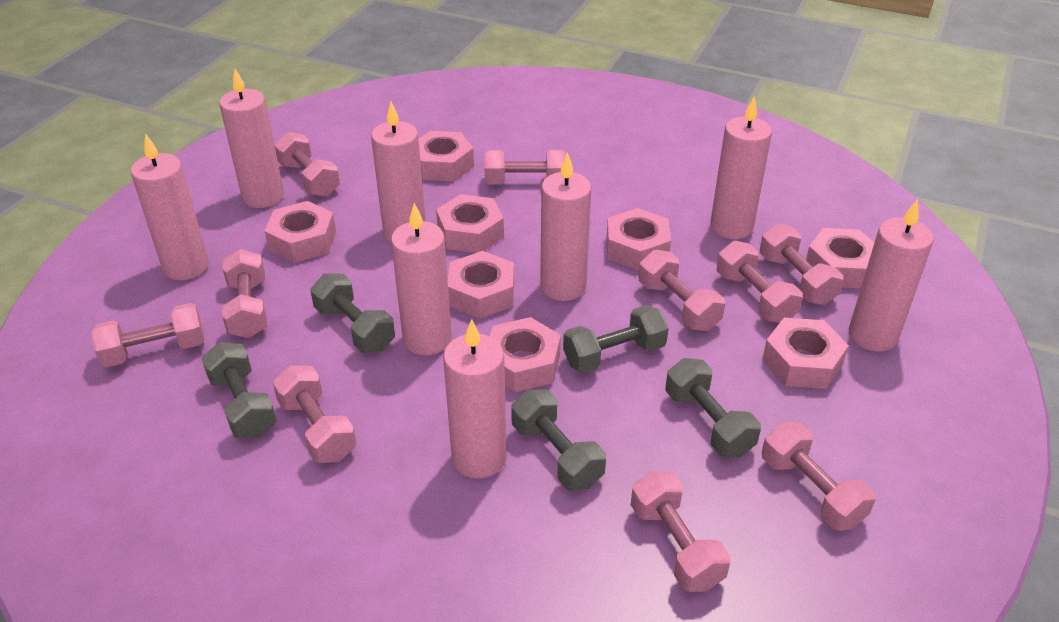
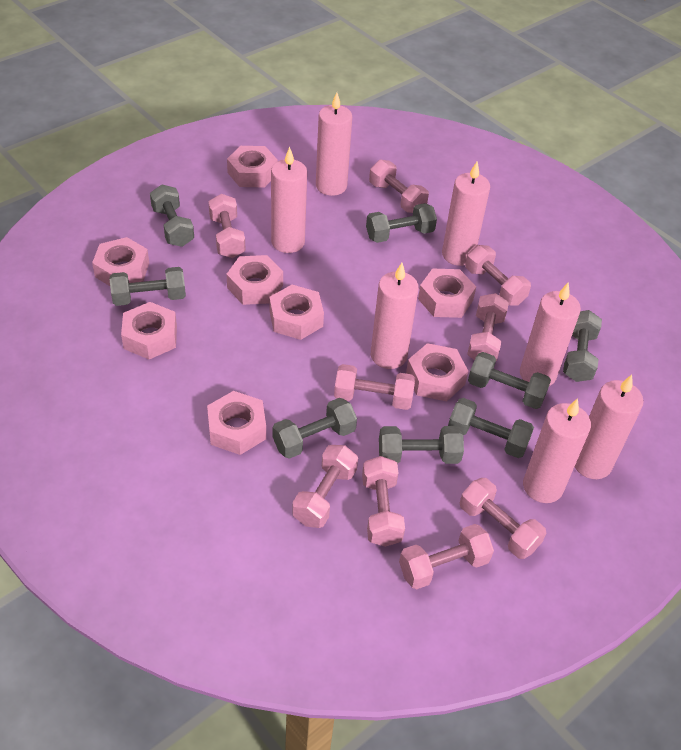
grey dumbbell: [202,342,277,438] [310,273,395,353] [511,389,606,491] [563,305,669,373] [665,358,761,457] = 5 -> [109,267,186,306] [150,185,194,247] [273,398,357,459] [366,203,437,243] [379,426,464,464] [448,398,534,458] [468,352,551,409] [563,310,602,382] = 8
pink candle: [131,133,209,280] [219,69,284,208] [371,102,426,242] [391,203,452,356] [443,319,507,479] [540,152,592,301] [710,97,772,239] [849,199,934,352] = 8 -> [271,147,307,253] [316,92,352,196] [371,263,419,369] [442,161,490,266] [520,282,581,386] [523,398,591,503] [575,375,644,479] = 7
pink dumbbell: [91,303,204,368] [222,249,267,338] [273,365,356,463] [274,132,340,197] [484,150,567,184] [631,471,731,592] [639,250,725,331] [717,241,803,323] [760,223,844,305] [762,422,876,531] = 10 -> [208,194,245,258] [292,445,358,528] [334,364,415,410] [362,456,405,547] [369,160,429,213] [399,524,494,589] [460,478,546,559] [465,245,531,306] [467,293,509,361] = 9

